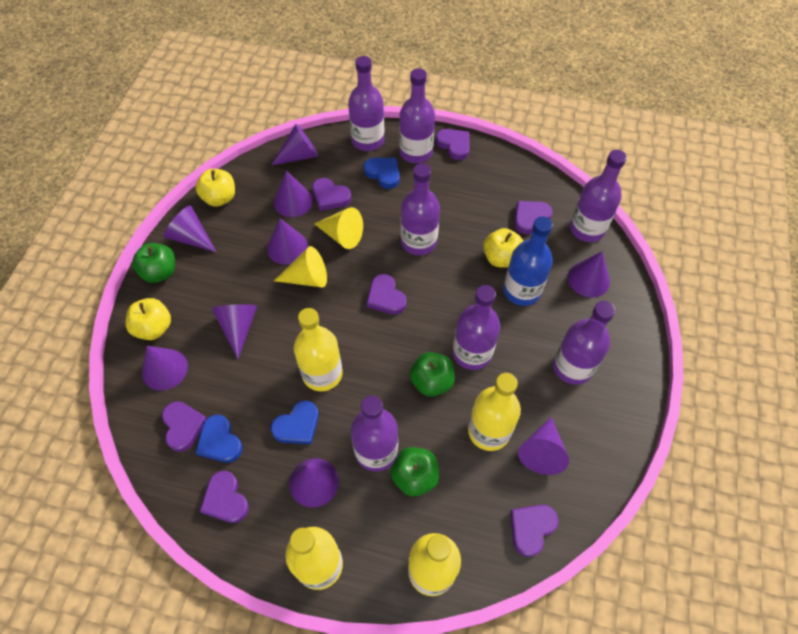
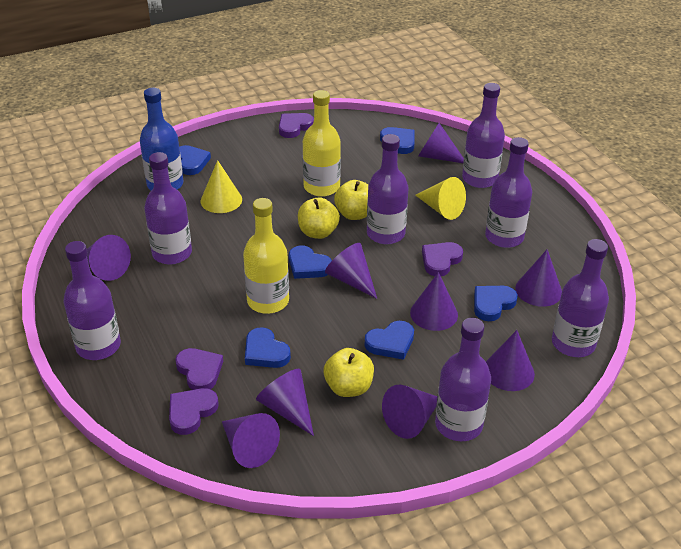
blue heart: [195,415,243,463] [271,401,319,444] [363,158,400,189] = 3 -> [179,145,211,175] [245,327,291,368] [289,245,332,279] [365,321,414,360] [380,127,415,154] [474,286,518,321] = 6
green apple: [132,243,175,283] [390,447,439,497] [410,352,455,397] = 3 -> none = 0
purple heart: [162,401,207,452] [200,471,249,523] [312,178,351,211] [367,274,406,315] [436,129,470,160] [510,505,558,557] [514,201,553,234] = 7 -> [169,388,219,435] [175,348,223,390] [279,113,314,138] [422,242,463,276] = 4
yellow bottle: [285,527,343,590] [294,308,343,391] [408,533,461,596] [468,373,521,451] = 4 -> [243,198,289,314] [303,90,341,197] = 2

